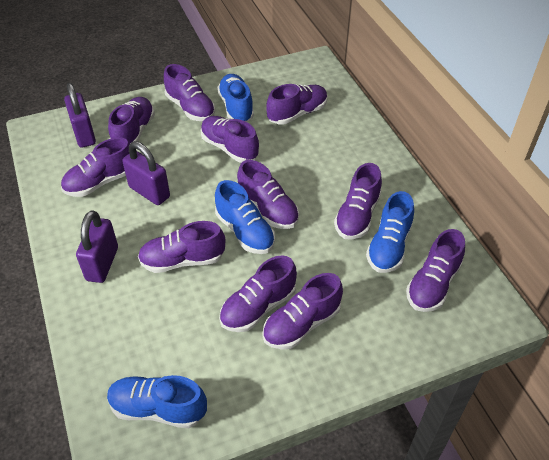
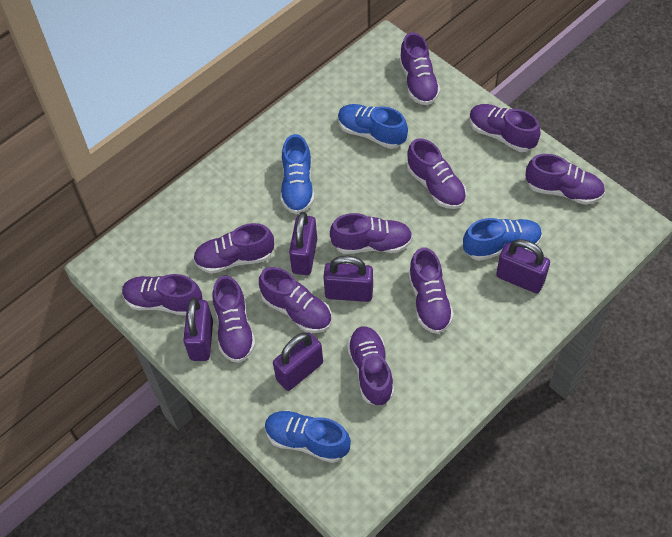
purple padlock: [64,83,96,148] [76,210,118,283] [122,141,170,205] = 3 -> [183,298,213,361] [273,333,323,391] [289,212,317,275] [323,256,373,302] [496,239,550,293] = 5

